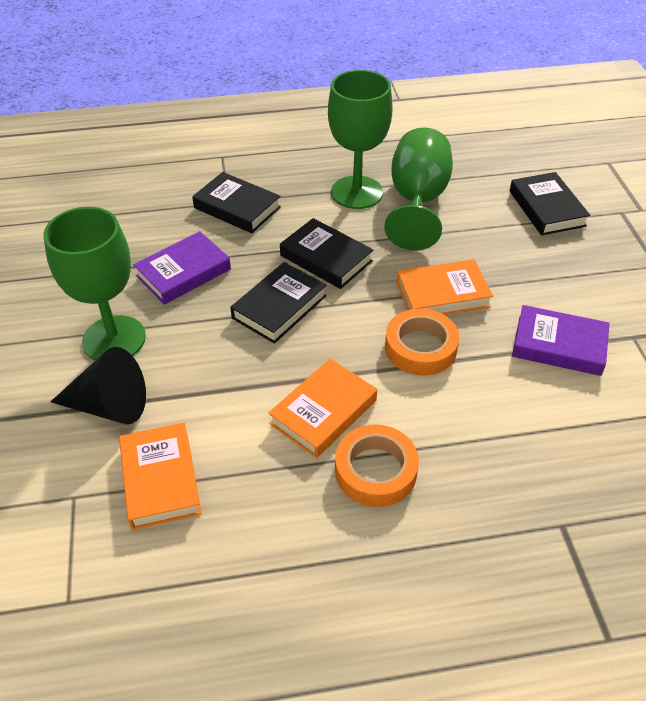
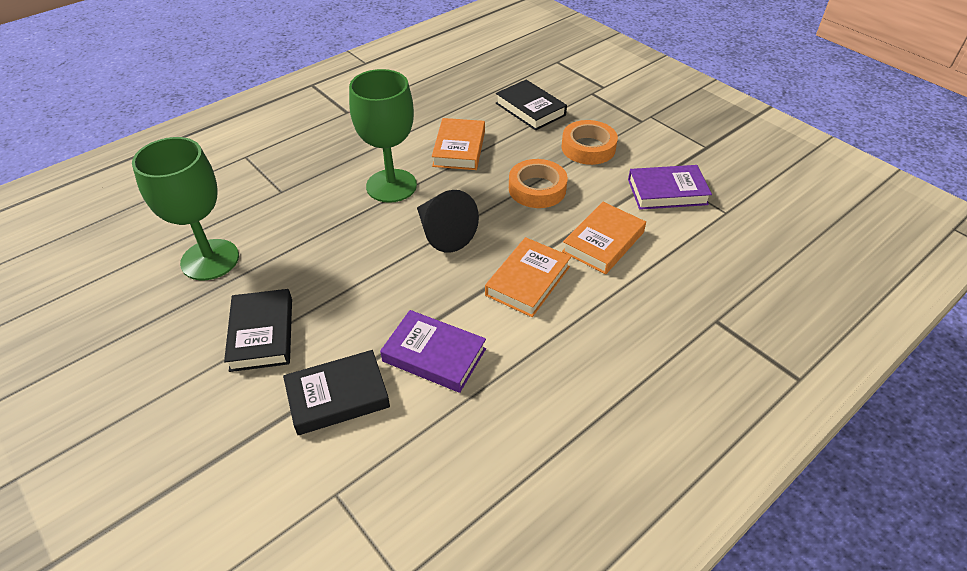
black book: [192,172,281,233] [230,262,327,344] [280,218,373,289] [510,172,590,236] = 4 -> [224,289,292,372] [283,350,390,435] [496,80,567,130] = 3
green goblet: [43,207,146,360] [328,70,393,209] [384,127,453,250] = 3 -> [132,137,239,280] [349,69,417,203] = 2

